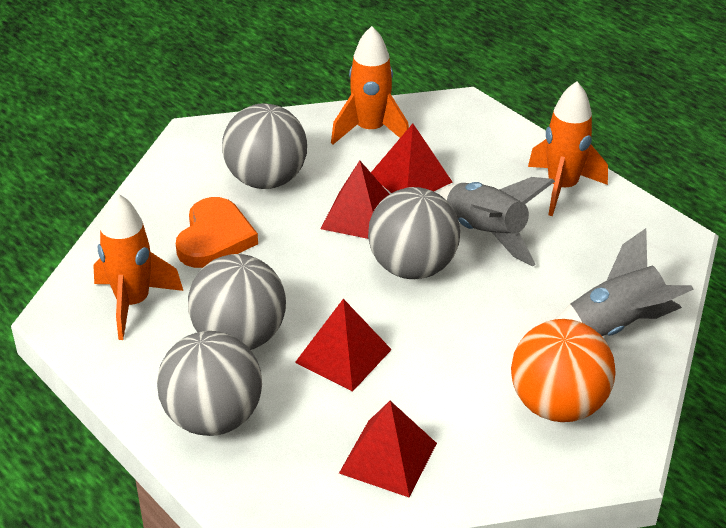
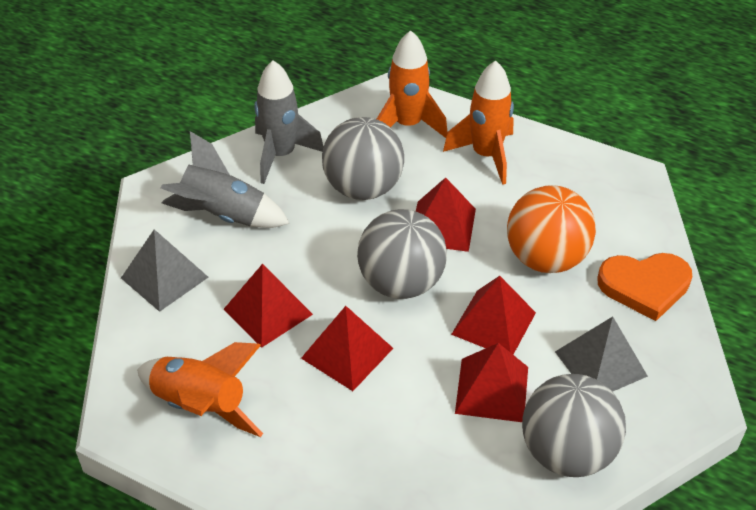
grey ball: [157,331,262,436] [188,254,286,350] [222,104,307,189] [368,187,460,279] = 4 -> [322,117,404,200] [357,209,447,299] [522,374,626,477] = 3
grey pyramid: none = 0 -> [121,229,208,312] [555,317,648,392] = 2
red pyramid: [295,299,392,392] [321,160,389,239] [339,401,437,498] [371,124,453,193] = 4 -> [223,264,313,348] [301,306,393,391] [416,177,476,252] [451,276,536,355] [455,343,528,422] = 5

